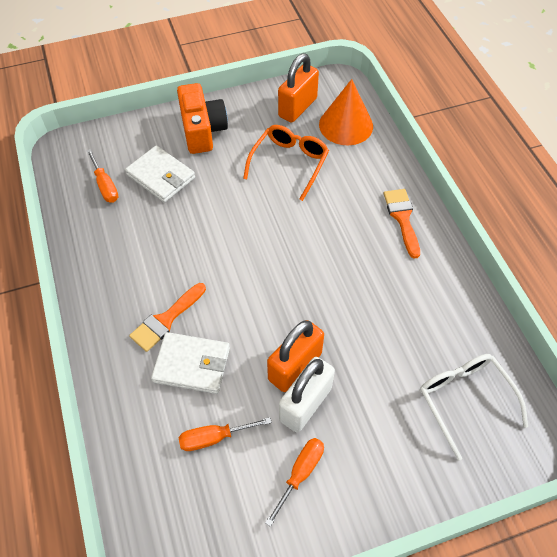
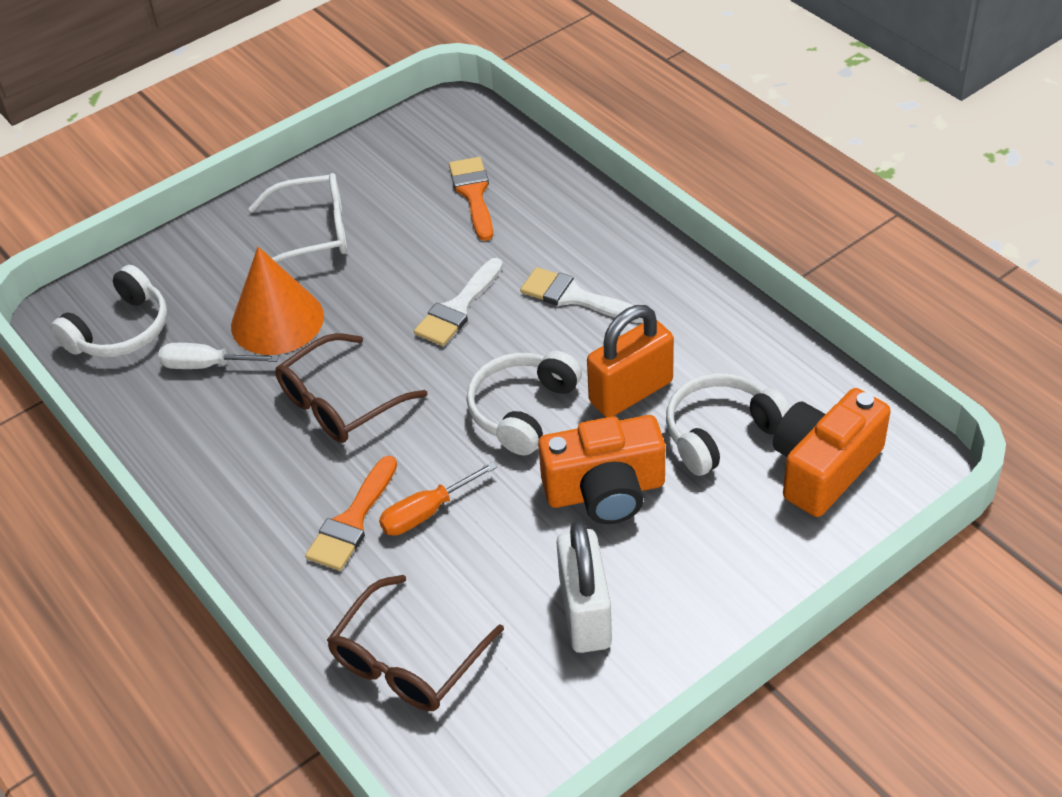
brown glasses: none = 0 -> [275,333,427,443] [327,575,504,711] = 2
orange camera: [177,83,228,154] = 1 -> [538,415,665,524] [773,388,891,517] = 2
orange glasses: [243,125,329,201] = 1 -> none = 0
orange padlock: [267,320,324,392] [278,54,319,123] = 2 -> [587,305,674,417] = 1
orange screwdriver: [86,149,119,203] [179,417,272,451] [265,438,324,527] = 3 -> [379,461,497,536] = 1
white brush: none = 0 -> [414,258,503,346] [520,267,643,323] = 2
white headphones: none = 0 -> [51,265,167,358] [466,351,582,455] [666,373,790,476] = 3
white screwdriver: none = 0 -> [158,343,279,369] = 1
white wallet: [125,145,195,203] [151,332,230,394] = 2 -> none = 0

